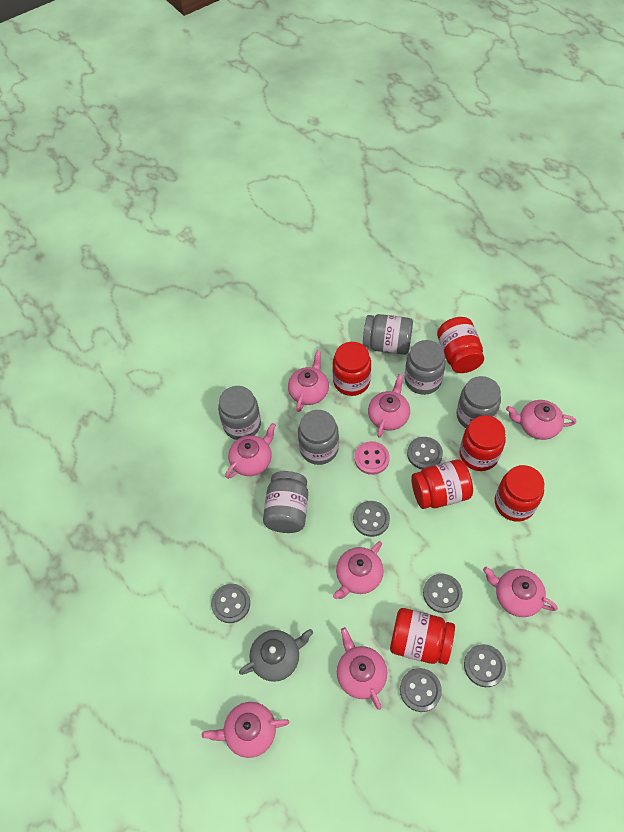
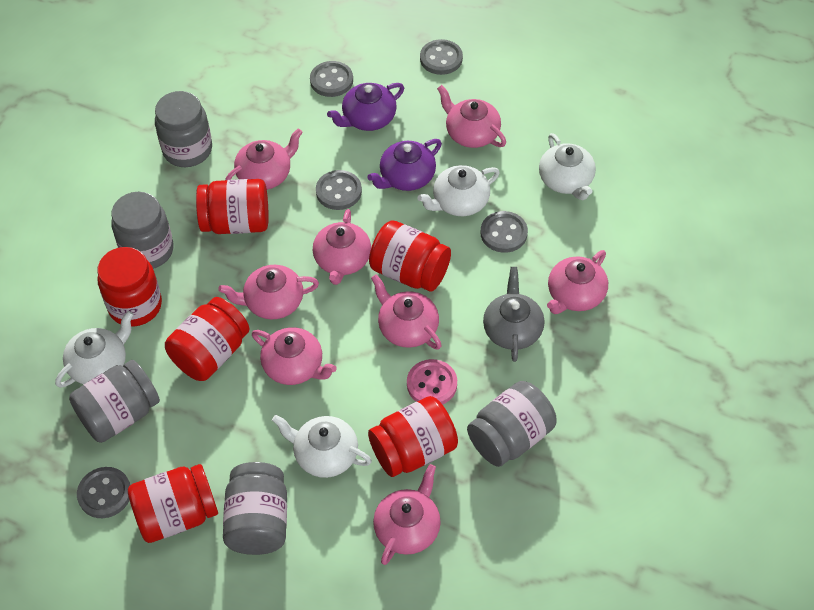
grey button: [211,584,250,623] [353,501,390,537] [400,668,442,712] [407,437,443,469] [423,574,463,613] [464,644,506,687] = 6 -> [77,467,130,518] [310,61,353,97] [316,170,362,210] [420,39,463,75] [481,211,528,253] = 5
grey jar: [218,386,261,440] [263,471,308,533] [298,410,339,465] [363,314,413,355] [405,340,446,395] [456,376,501,428] = 6 -> [69,360,160,443] [112,192,174,269] [155,91,212,167] [223,462,287,555] [467,381,557,467] = 5
purple teapot: none = 0 -> [327,83,404,131] [367,139,442,191] = 2
white teapot: none = 0 -> [55,311,134,388] [272,415,372,478] [417,165,500,216] [539,133,596,200] = 4

